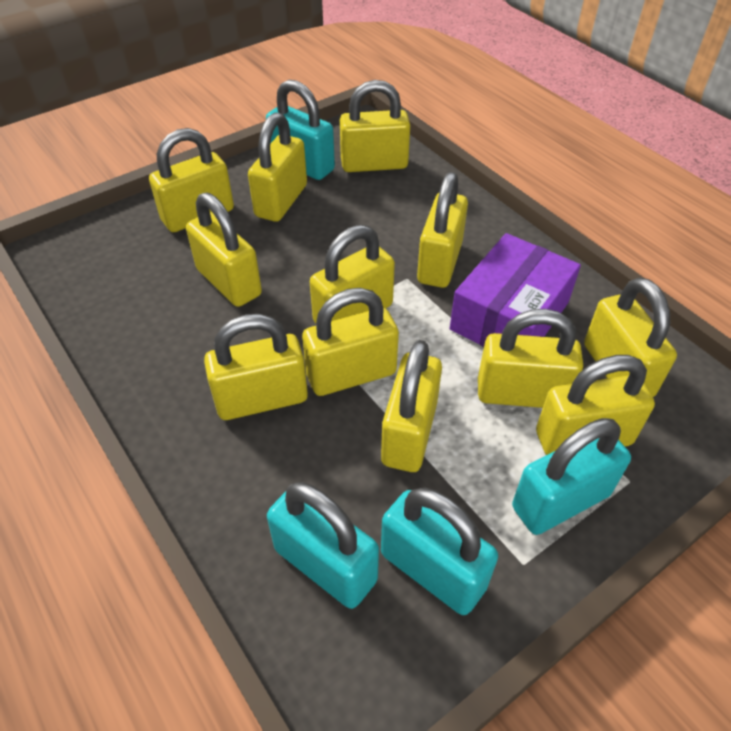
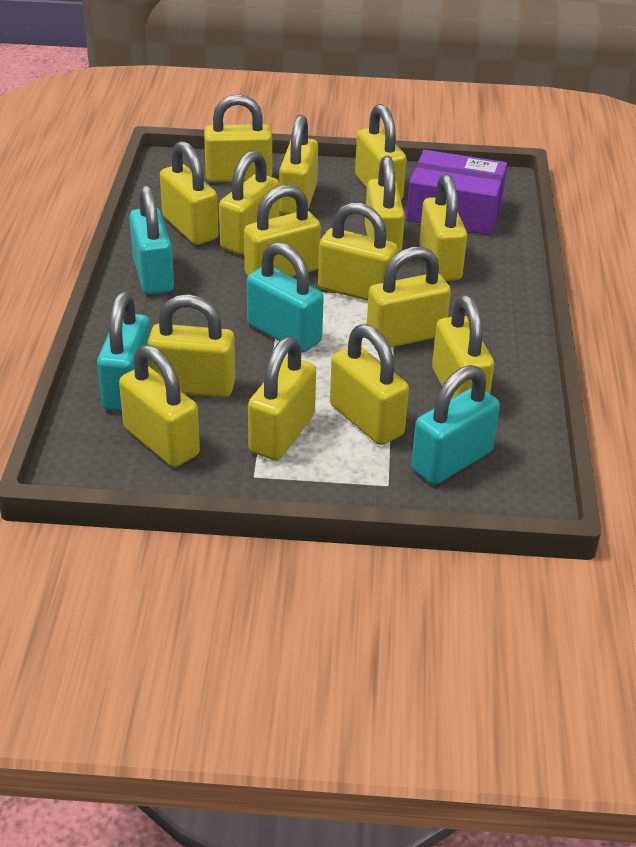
yellow padlock: [149,128,234,232] [186,192,262,307] [204,314,308,420] [248,112,307,222] [302,288,399,396] [310,225,395,324] [340,80,410,172] [381,340,442,472] [417,172,468,288] [478,309,583,408] [536,355,655,455] [584,277,677,397] = 12 -> [119,345,200,467] [147,294,236,397] [160,141,218,245] [204,94,272,182] [219,150,280,255] [244,185,321,277] [248,337,316,460] [279,115,318,215] [318,203,398,301] [330,324,409,445] [355,104,406,200] [365,156,405,254] [367,247,451,348] [419,174,467,281] [432,295,494,399] = 15

